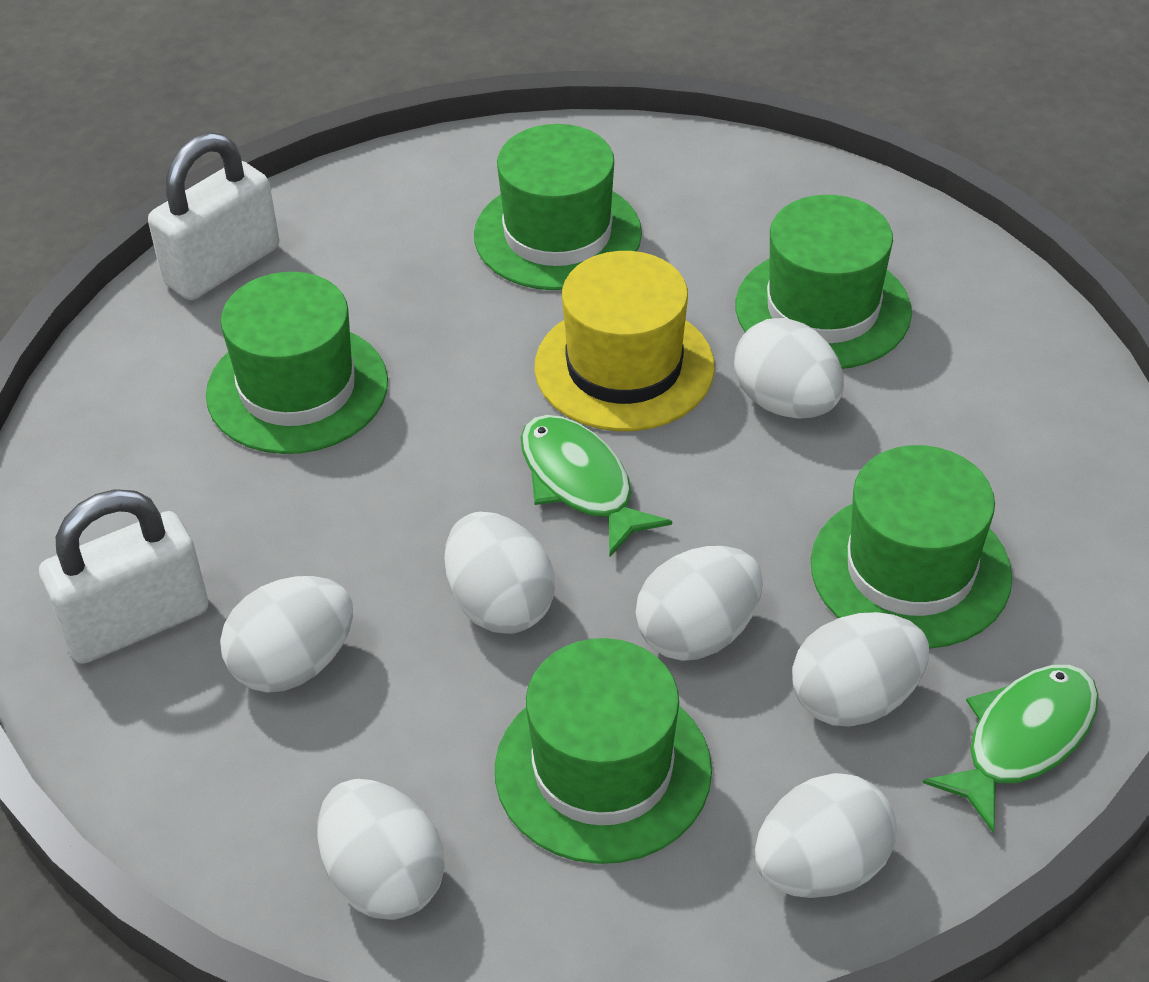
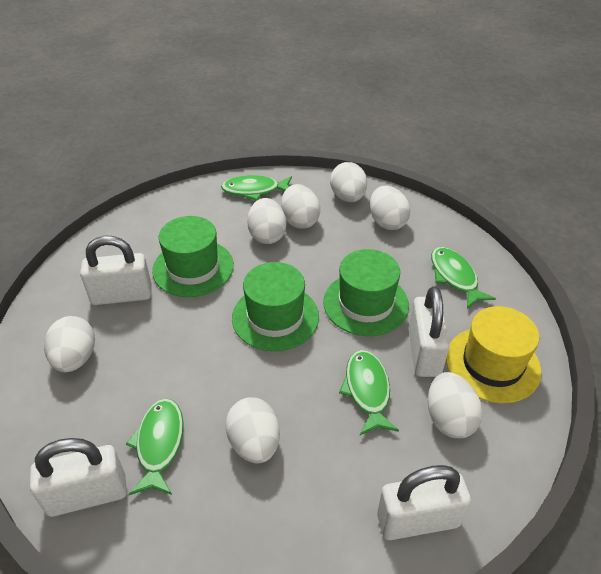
green fish: [521,415,672,556] [923,665,1099,833] = 2 -> [126,399,184,495] [221,175,292,201] [339,350,399,435] [431,247,496,309] = 4
green hat: [206,272,388,454] [474,124,642,290] [495,638,712,864] [736,195,912,369] [811,445,1012,649] = 5 -> [152,216,234,297] [232,262,319,351] [323,249,409,336] = 3
white padlock: [39,489,208,664] [148,132,279,300] = 2 -> [30,438,127,517] [80,236,152,305] [377,465,471,540] [408,286,450,377] = 4

